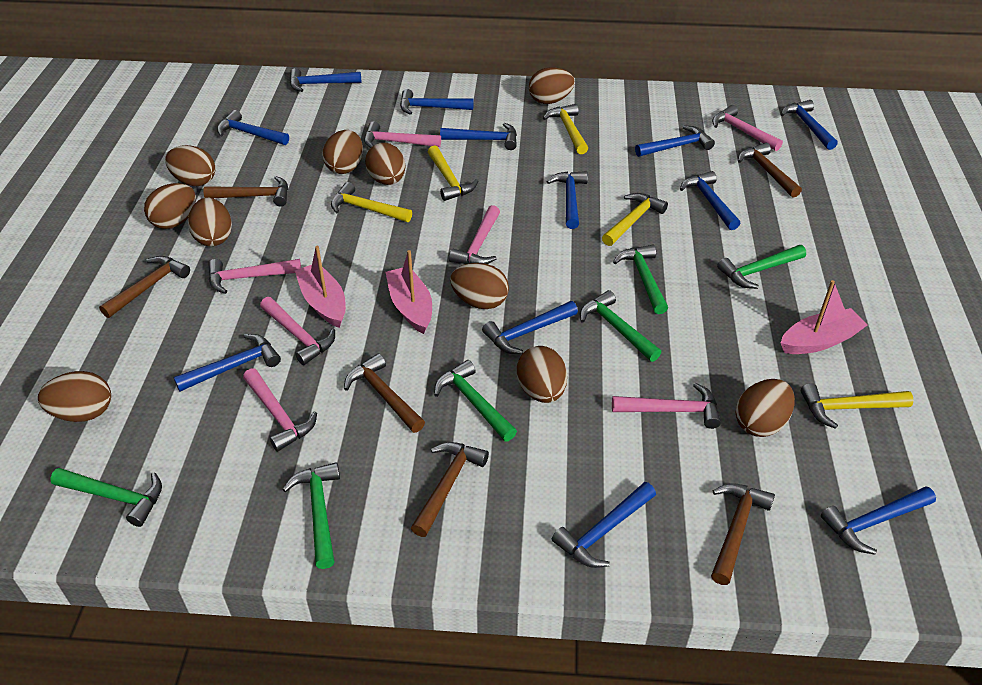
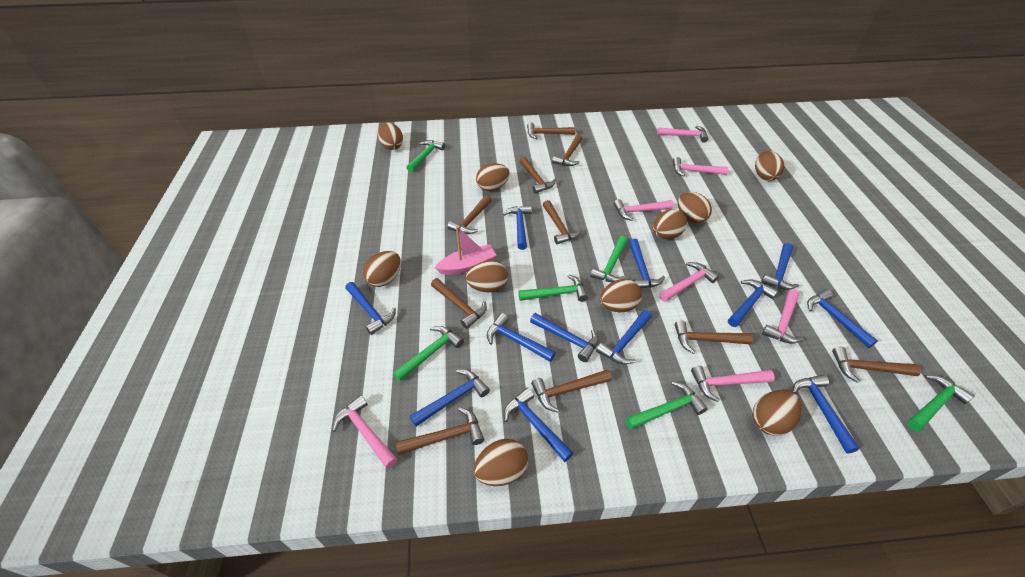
brown hammer: [99,256,190,318] [203,176,288,206] [344,353,425,433] [411,442,489,537] [711,483,775,585] [738,143,802,198] = 6 -> [396,407,484,455] [431,278,487,329] [447,195,492,234] [519,157,556,194] [527,122,576,139] [531,369,612,413] [543,200,581,244] [552,135,582,166] [675,320,753,354] [832,347,921,383] = 10
pink boat: [295,246,346,328] [386,250,432,334] [781,280,868,354] = 3 -> [435,226,496,275] = 1
yellow hammer: [331,182,412,222] [428,145,478,201] [543,104,588,154] [602,193,668,246] [801,383,914,429] = 5 -> none = 0

